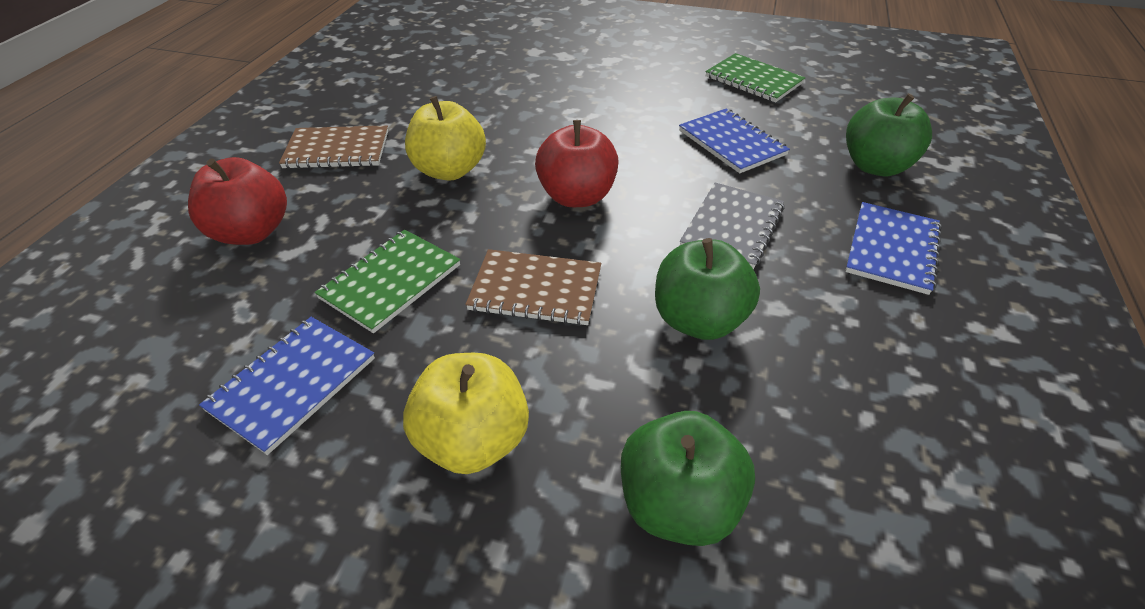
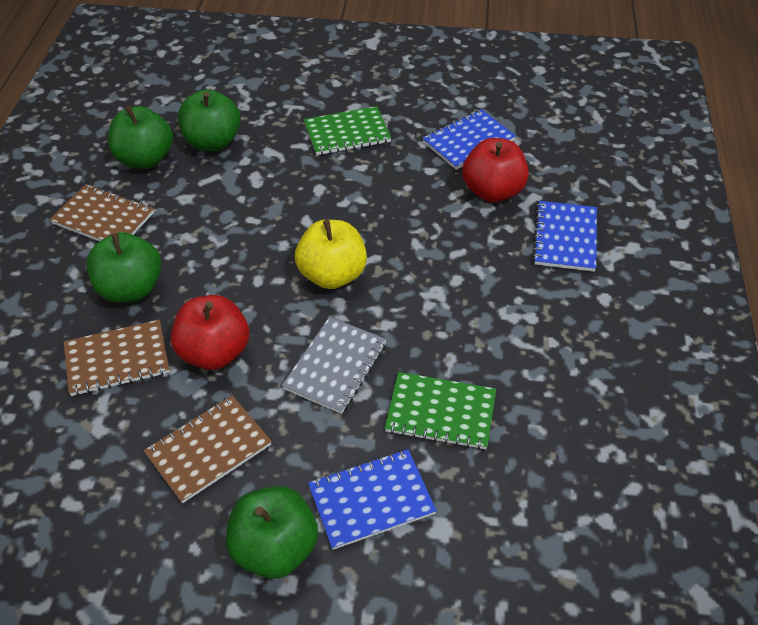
brown notebook: [279,125,388,169] [465,249,601,326] = 2 -> [50,184,154,241] [64,320,170,396] [144,395,272,503] = 3
green apple: [621,411,755,546] [655,238,760,340] [846,94,932,176] = 3 -> [86,232,162,303] [108,106,173,169] [178,89,241,151] [226,486,318,579] = 4
yellow apple: [403,353,529,474] [405,96,486,181] = 2 -> [295,220,367,289] = 1

